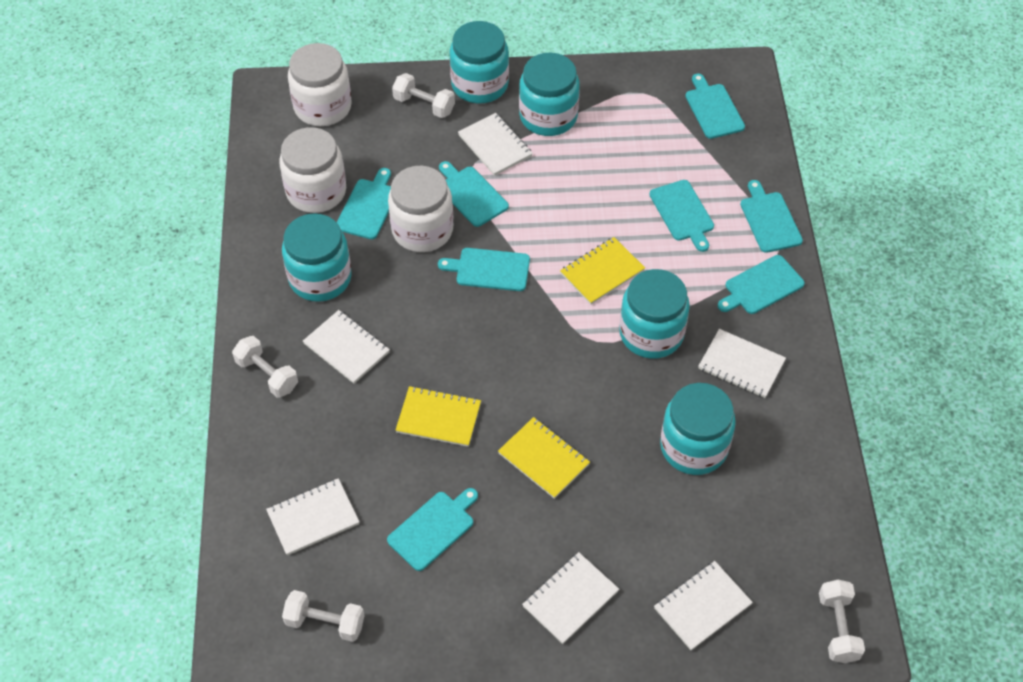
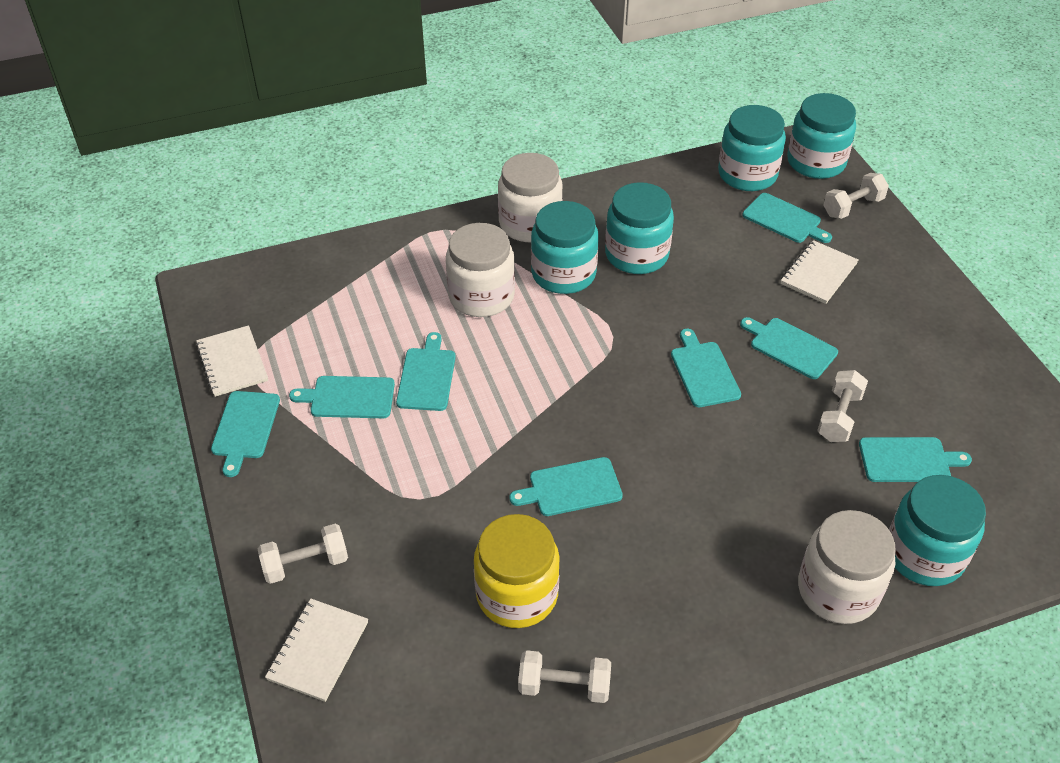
white notebook: [266,478,359,556] [303,310,390,384] [458,113,533,176] [522,552,619,644] [654,561,753,650] [698,329,786,398] = 6 -> [196,325,268,397] [265,599,368,702] [781,240,858,304] = 3
yellow jar: none = 0 -> [474,514,560,628] = 1
yellow notebook: [396,386,481,447] [498,417,590,499] [560,237,645,305] = 3 -> none = 0

